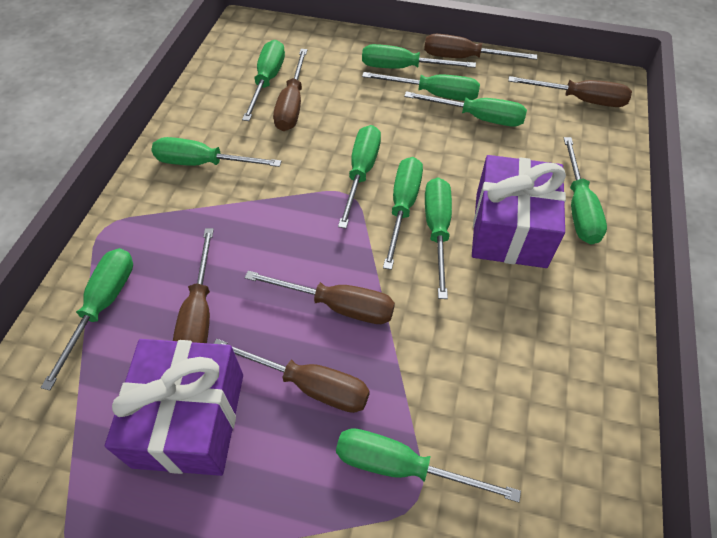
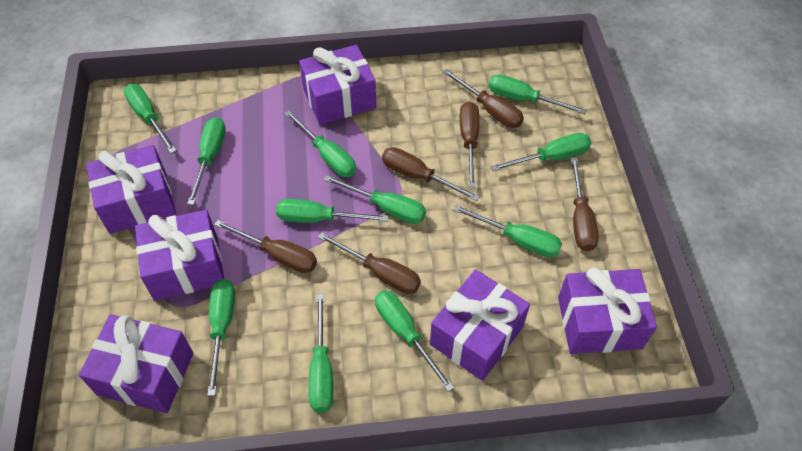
purple gift: [105,339,243,476] [472,155,566,268] = 2 -> [79,314,194,413] [86,145,176,234] [135,210,224,301] [299,45,376,125] [430,269,530,381] [558,268,657,354] = 6

